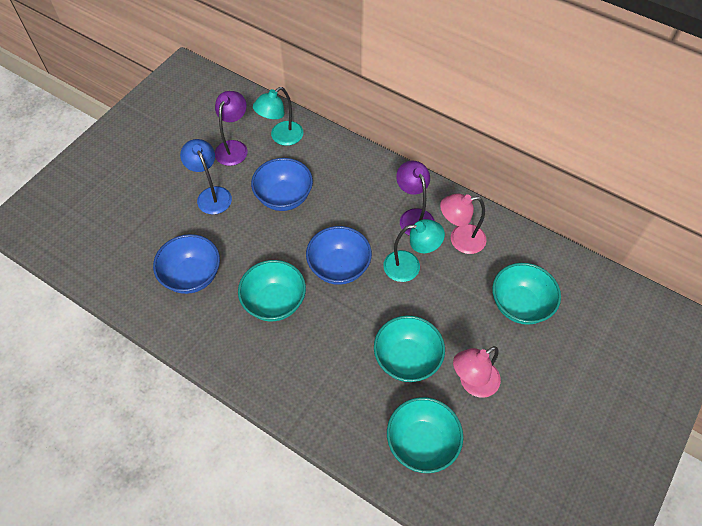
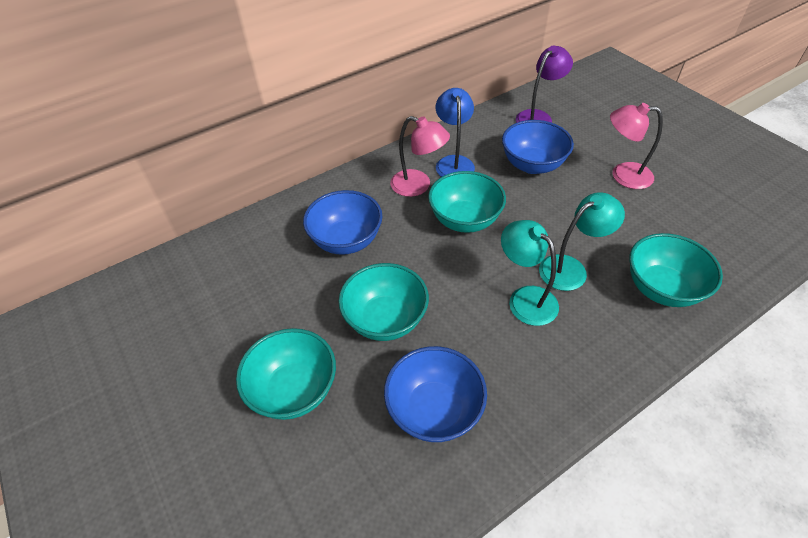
purple lamp: [215,91,247,166] [396,161,435,236] = 2 -> [516,45,573,123] = 1

